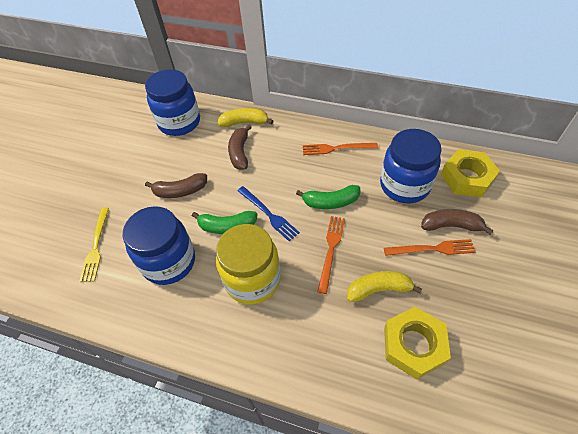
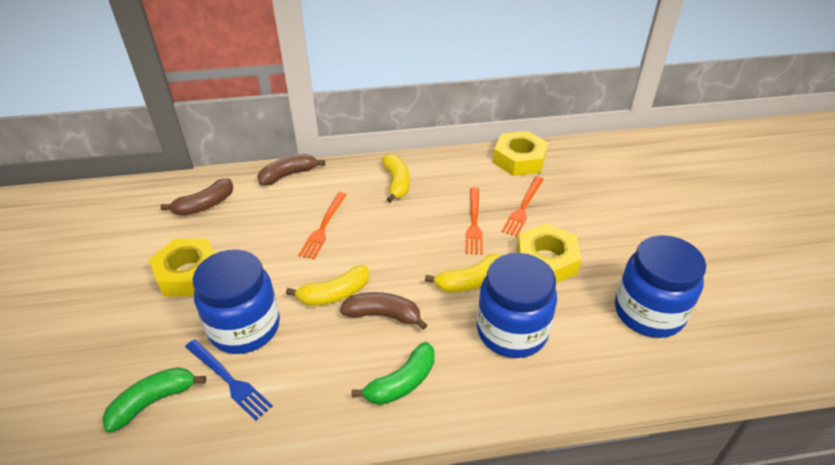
yellow banana: [217,108,274,127] [347,271,422,302] = 2 -> [286,265,369,306] [382,154,410,203] [425,254,500,292] = 3
yellow fork: [79,207,109,282] = 1 -> none = 0
yellow jar: [216,224,281,305] = 1 -> none = 0
yellow nut: [384,307,451,380] [441,149,500,198] = 2 -> [149,238,215,296] [493,131,548,176] [516,224,581,283] = 3

